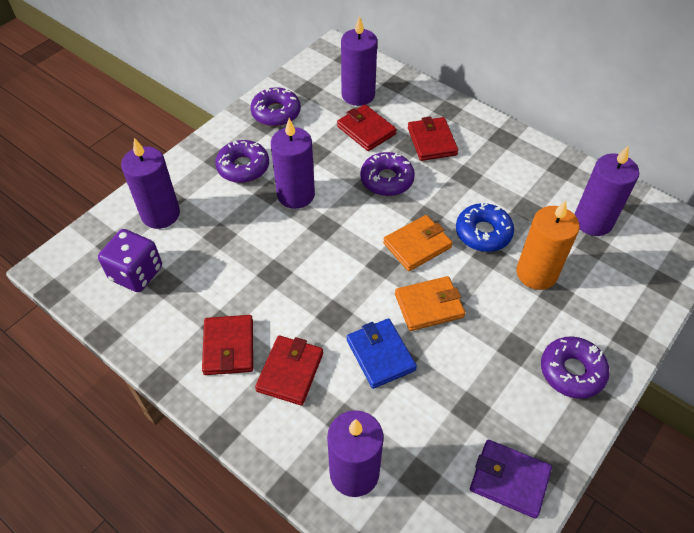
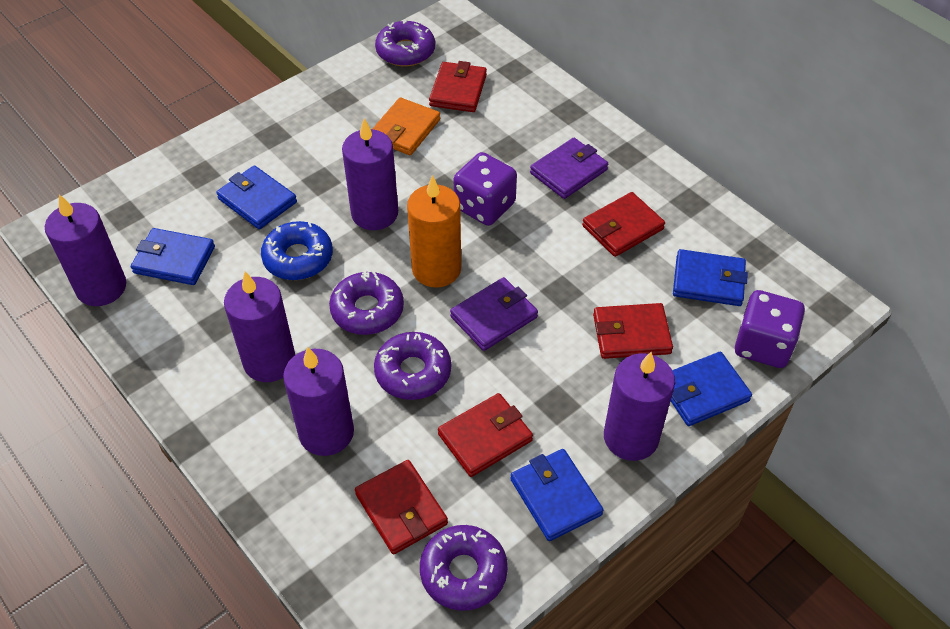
blue wallet: [347,318,417,389] = 1 -> [131,228,215,285] [216,165,297,229] [510,449,604,541] [671,352,752,426] [673,249,748,306] = 5
orange wallet: [383,215,453,271] [395,276,465,331] = 2 -> [373,98,440,155] = 1
purple dice: [98,229,162,292] = 1 -> [454,152,517,226] [735,290,805,368] = 2
purple wallet: [470,440,552,519] = 1 -> [450,277,538,351] [530,138,608,199] = 2
red wallet: [202,315,253,375] [255,335,323,406] [337,105,397,151] [408,116,458,161] = 4 -> [355,460,448,554] [429,61,487,112] [438,393,533,477] [582,192,665,257] [593,303,673,359] = 5

